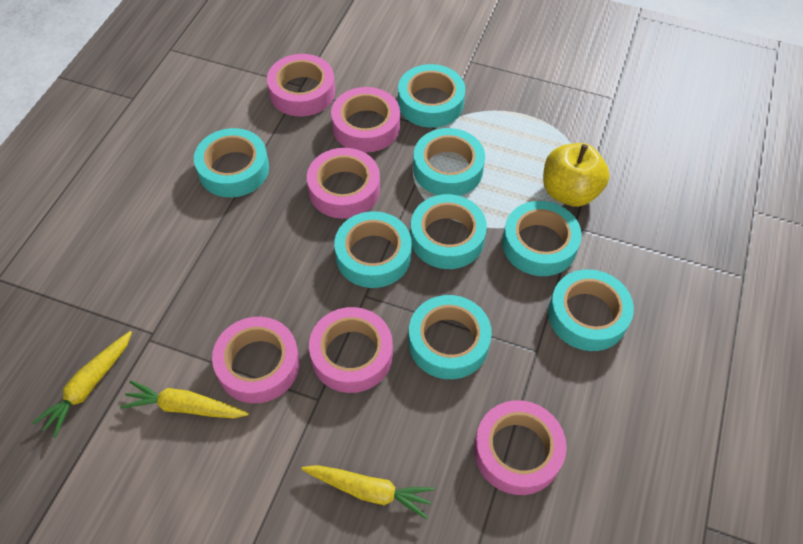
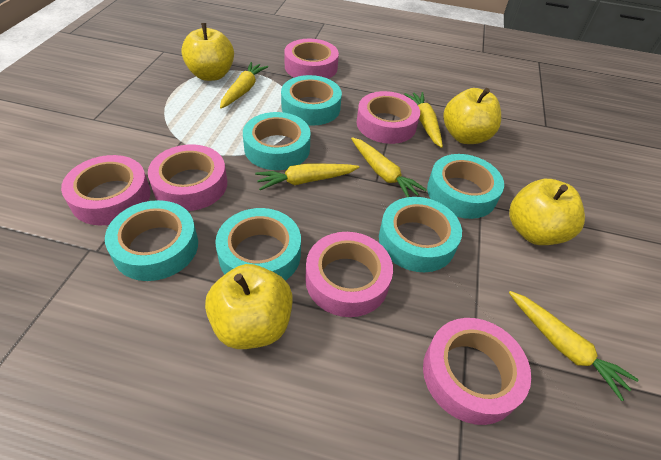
turquoise tape: [194,128,269,197] [334,211,412,288] [398,64,466,128] [409,295,492,379] [410,194,487,269] [413,128,485,196] [502,201,582,276] [548,269,634,351] = 8 -> [105,200,198,281] [215,208,301,281] [243,112,311,170] [281,75,342,126] [379,197,462,272] [427,154,504,219] = 6
yellow apple: [543,143,610,207] = 1 -> [181,23,234,81] [205,264,293,349] [443,88,501,144] [509,179,585,245] = 4
yellow carrot: [32,331,132,438] [120,381,249,418] [301,465,435,519] = 3 -> [220,62,268,109] [255,164,359,190] [351,137,427,197] [404,92,443,148] [509,291,639,401] = 5

